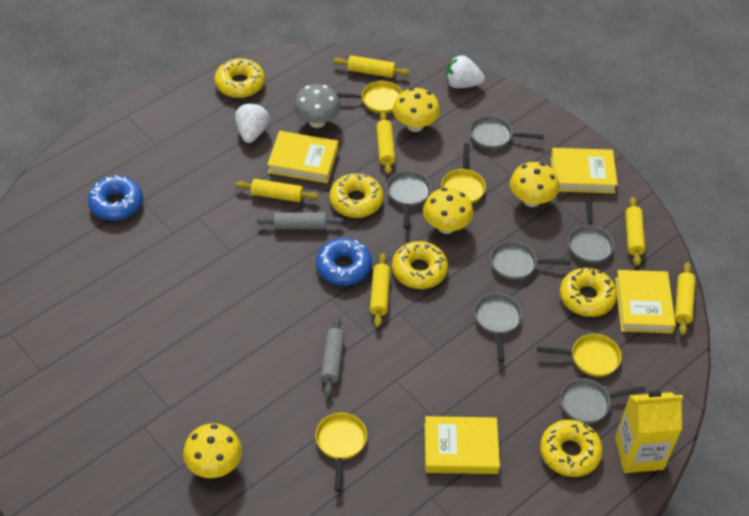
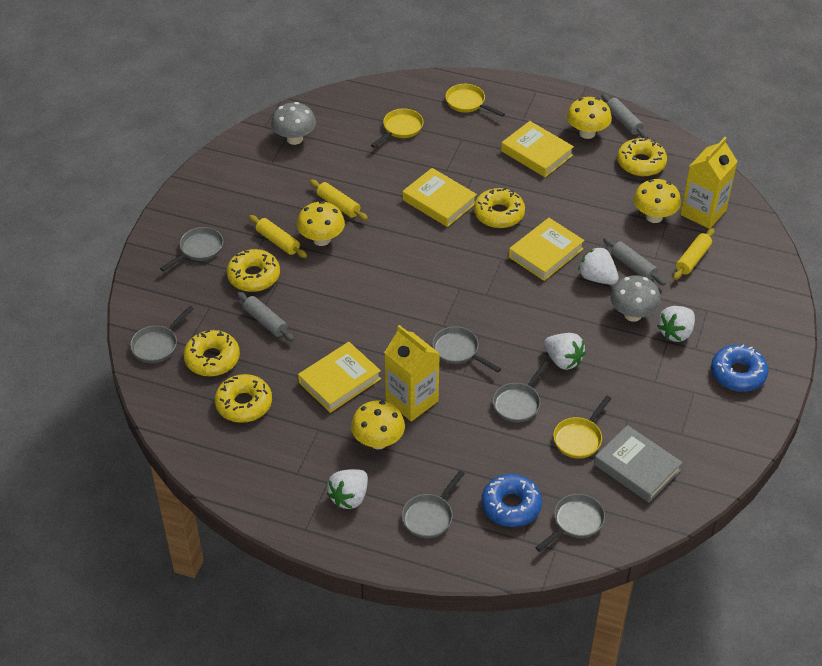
grey book: none = 0 -> [594,425,683,503] = 1
grey mushroom: [293,84,341,128] = 1 -> [271,102,316,145] [610,275,661,322] = 2
grey rolling pin: [257,212,343,229] [321,316,345,396] = 2 -> [237,292,294,341] [601,94,648,138] [603,237,666,285] = 3
white strawberry: [235,103,270,143] [446,55,485,88] = 2 -> [327,469,368,509] [544,333,586,370] [578,247,619,285] [657,306,695,342] = 4
yellow carton: [615,391,683,473] = 1 -> [384,325,440,422] [680,137,738,229] = 2
yellow pan: [315,413,367,491] [336,81,403,114] [441,143,486,204] [537,334,621,377] = 4 -> [371,108,424,148] [445,84,505,117] [553,396,612,459] = 3
yellow rolling pin: [235,179,319,202] [333,55,410,78] [370,253,390,328] [376,112,396,175] [625,197,645,266] [675,262,696,335] = 6 -> [249,215,307,258] [309,179,368,221] [673,228,715,280] = 3

